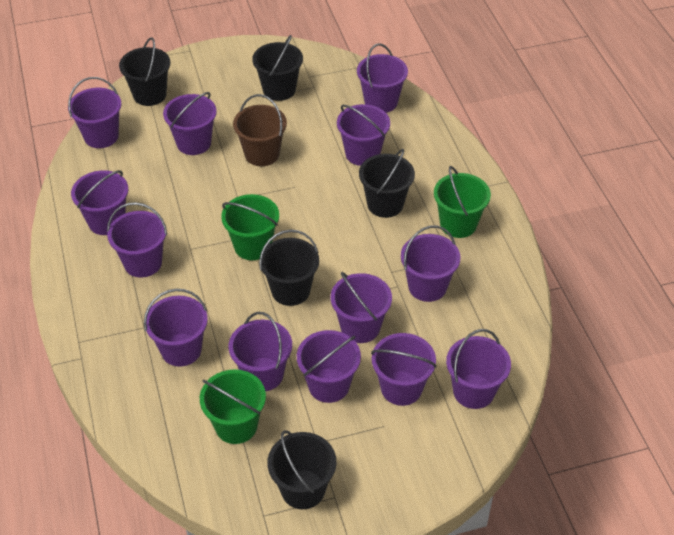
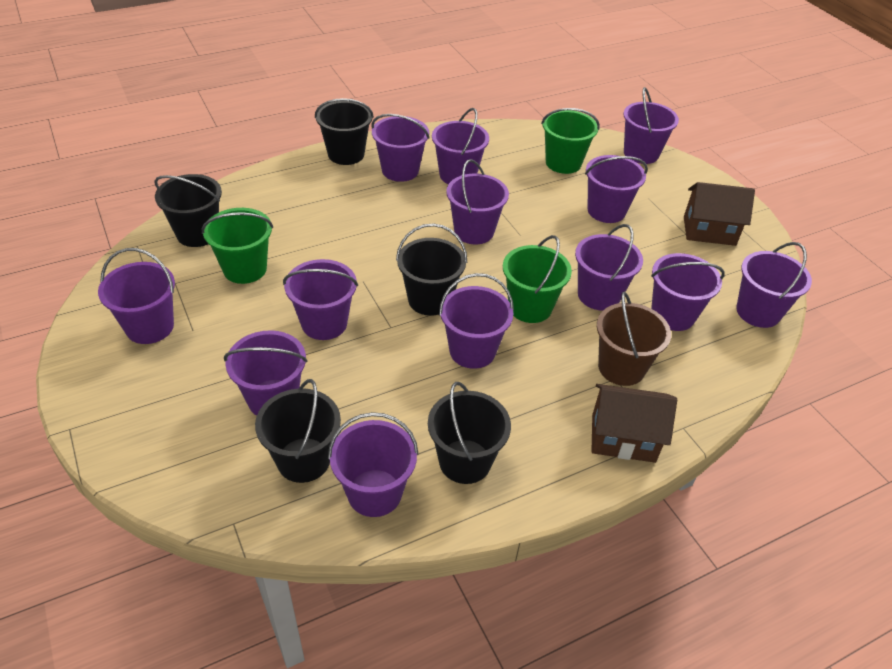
brown house: none = 0 -> [591,384,677,463] [684,182,755,246] = 2

